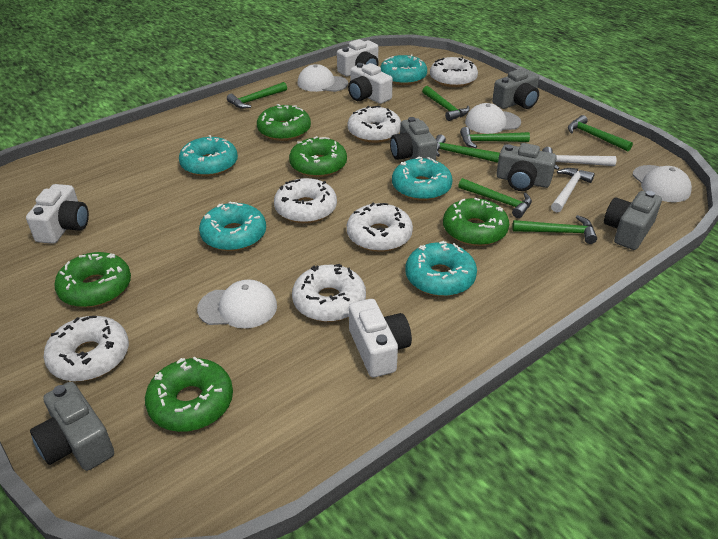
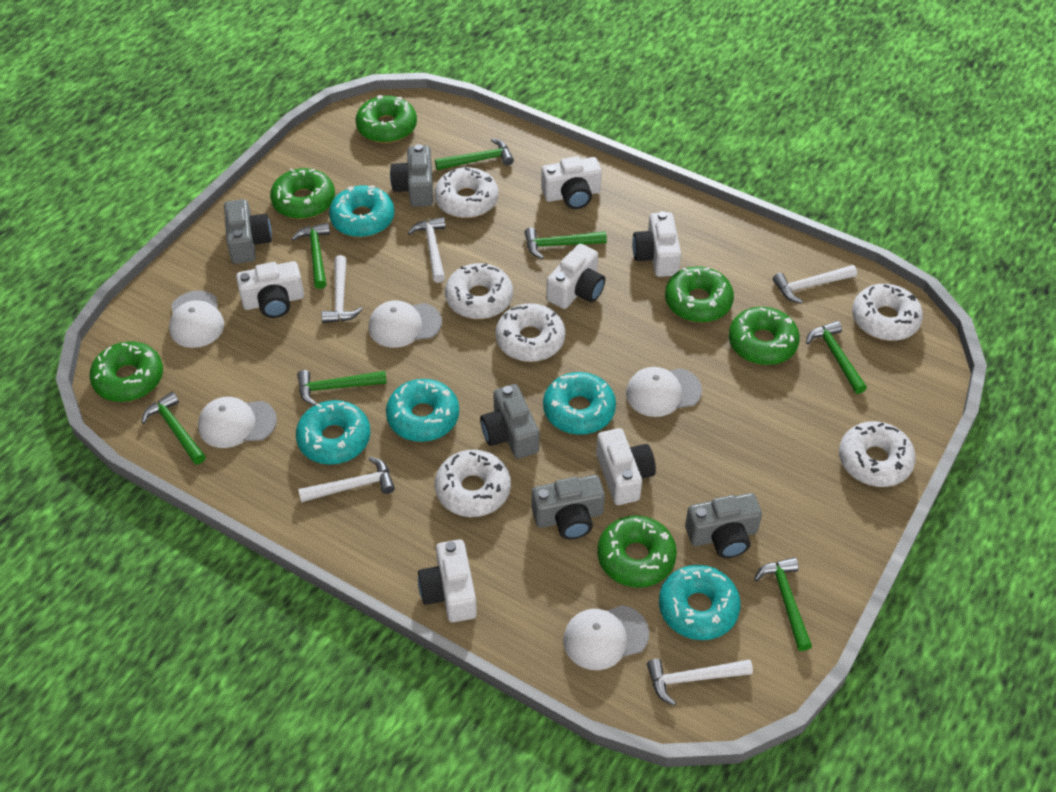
green donut: [54,252,131,308] [145,357,233,432] [257,104,311,141] [289,136,347,177] [443,198,509,246] = 5 -> [89,341,163,402] [270,168,335,219] [355,95,417,143] [597,516,677,587] [665,266,734,323] [729,307,800,365] = 6
white camera: [26,184,89,244] [337,39,379,76] [348,63,393,104] [349,299,412,377] = 4 -> [236,261,304,318] [418,539,477,622] [541,156,602,209] [546,244,605,309] [596,428,656,505] [632,211,681,277] = 6
white cap: [197,279,277,328] [297,64,348,92] [465,103,521,134] [632,165,692,202] = 4 -> [169,291,224,348] [198,397,277,448] [369,300,442,348] [563,605,649,670] [626,367,702,417] = 5
white hammer: [542,147,616,170] [551,168,595,212] = 2 -> [298,457,395,502] [321,255,363,323] [408,217,445,283] [647,659,753,706] [773,265,857,304] = 5

